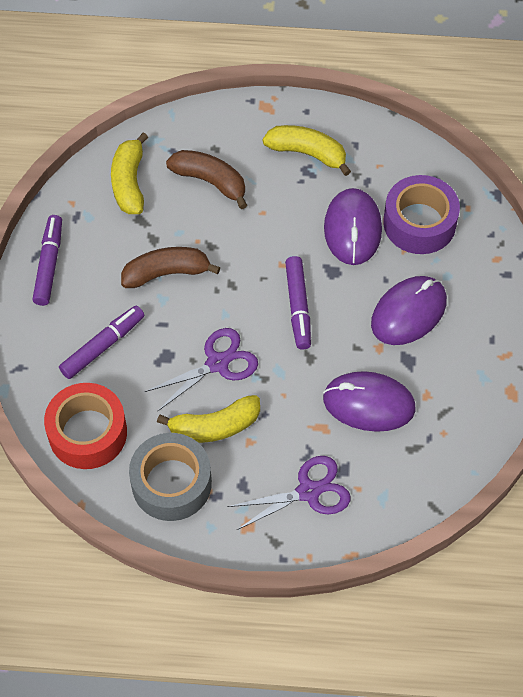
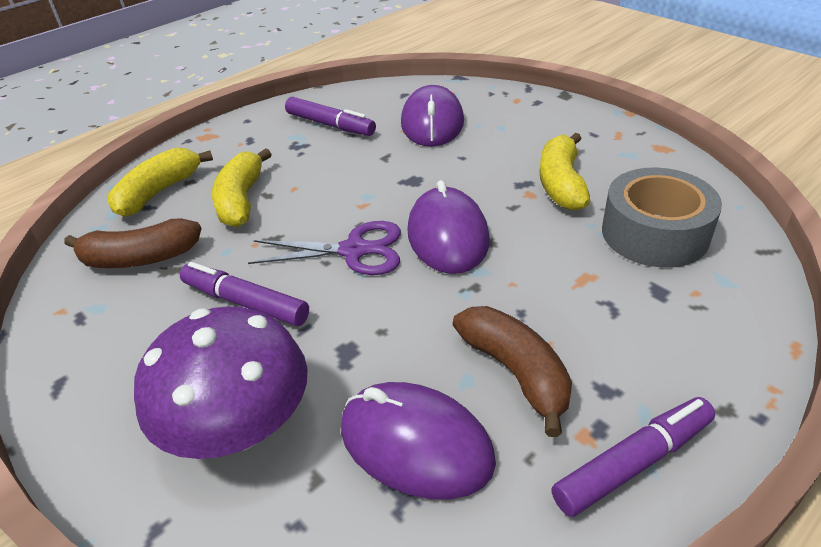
purple mushroom: none = 0 -> [134,306,308,459] = 1
purple scissors: [144,328,258,411] [228,456,351,530] = 2 -> [248,221,401,275] = 1
purple tape: [383,175,460,254] = 1 -> none = 0
red tape: [44,383,127,469] = 1 -> none = 0

